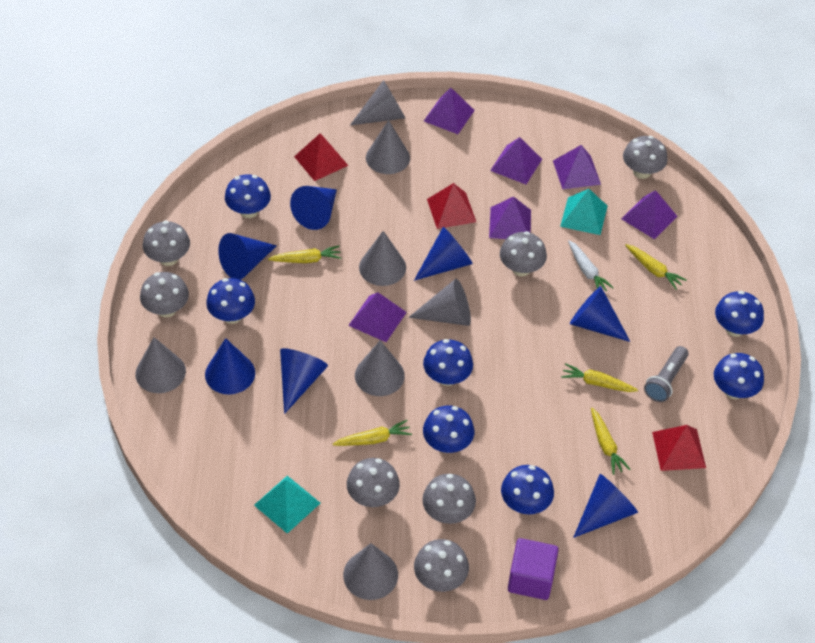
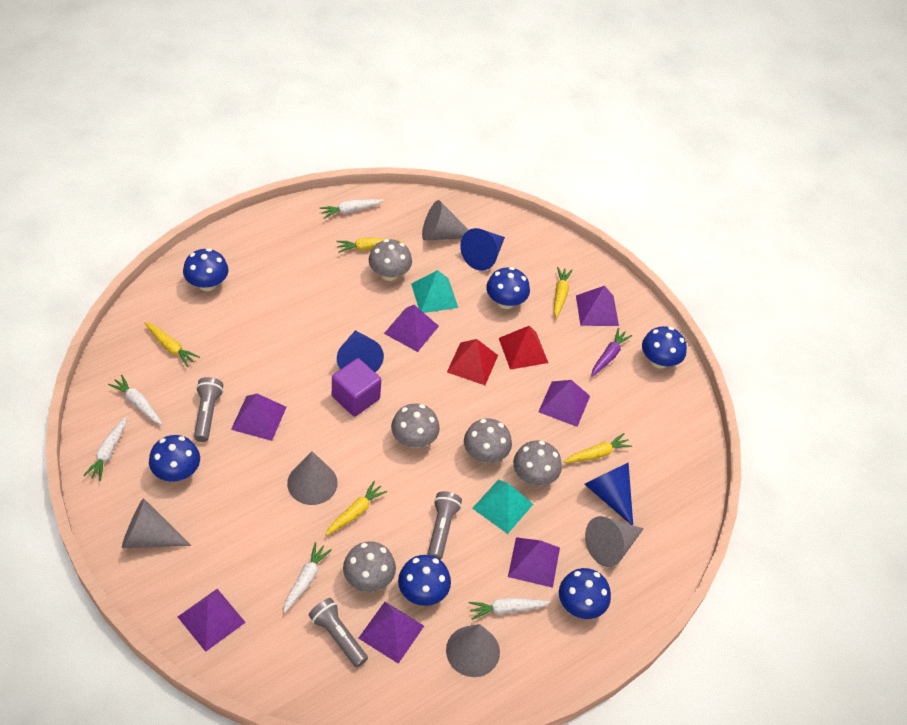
blue cone: [205,338,255,394] [218,233,277,280] [280,348,328,414] [290,186,337,230] [414,227,473,281] [570,286,630,342] [573,474,638,538] = 7 -> [337,330,384,372] [460,228,505,271] [584,462,633,525] = 3
blue mushroom: [206,278,255,324] [225,174,271,218] [423,339,473,386] [423,405,474,453] [501,465,554,514] [714,353,764,399] [715,291,764,337] = 7 -> [149,435,200,482] [183,248,229,291] [398,555,451,606] [486,267,530,309] [559,568,611,619] [642,326,687,368] = 6
grey cone: [135,337,186,393] [343,543,398,600] [350,80,405,126] [355,340,405,396] [359,231,406,286] [366,120,410,174] [408,279,471,326] = 7 -> [122,498,192,548] [287,452,338,505] [422,200,469,241] [446,624,500,677] [585,516,644,567] = 5
grey flashlight: [644,346,688,402] = 1 -> [194,377,223,442] [309,598,368,667] [428,491,462,560] = 3
grey mushroom: [140,272,189,317] [143,220,190,266] [347,458,400,507] [414,539,469,592] [422,474,476,524] [500,231,547,276] [623,136,668,179] = 7 -> [343,541,396,592] [369,239,412,281] [391,404,440,448] [464,418,512,463] [513,440,562,486] = 5
purple carrot: none = 0 -> [591,328,632,377] = 1
purple pyramid: [348,292,407,342] [424,88,475,134] [489,196,531,239] [490,137,542,184] [553,145,601,189] [622,190,677,239] = 6 -> [178,589,246,652] [231,394,286,441] [358,602,424,664] [384,305,439,352] [508,537,560,588] [538,380,590,427] [576,286,619,326] = 7
red pyramid: [294,133,349,181] [427,183,476,229] [652,425,706,471] = 3 -> [447,339,498,385] [499,326,548,370] = 2
white carrot: [568,240,614,291] = 1 -> [83,416,126,481] [108,375,163,425] [283,542,332,613] [319,199,384,219] [469,598,550,620] = 5

